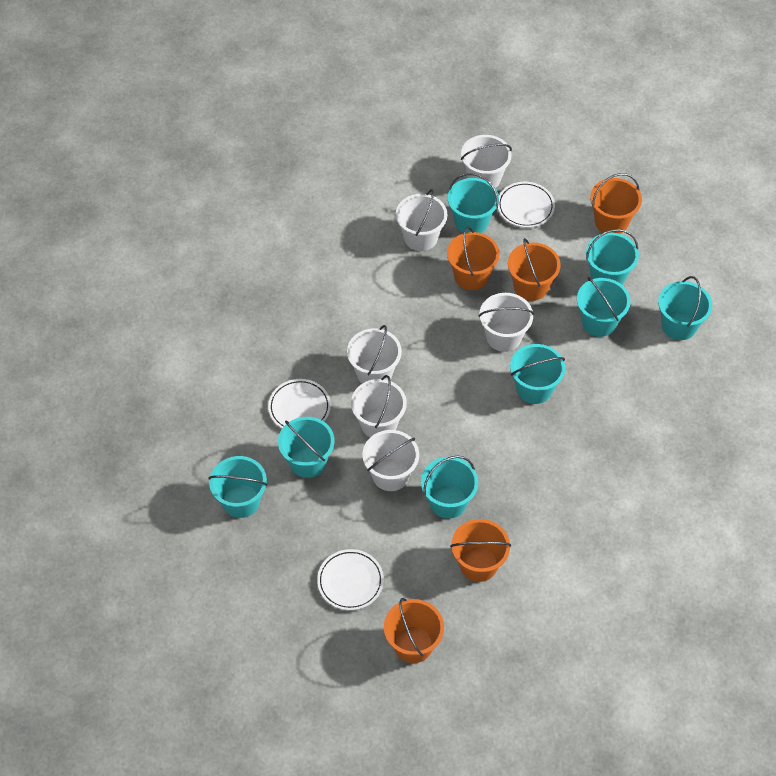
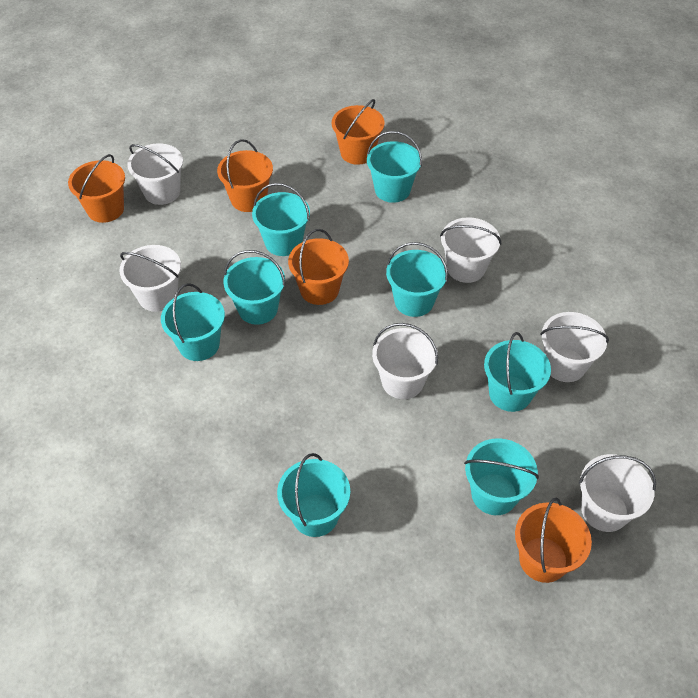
white plate: [268,379,331,428] [317,549,384,610] [498,182,555,228] = 3 -> none = 0

